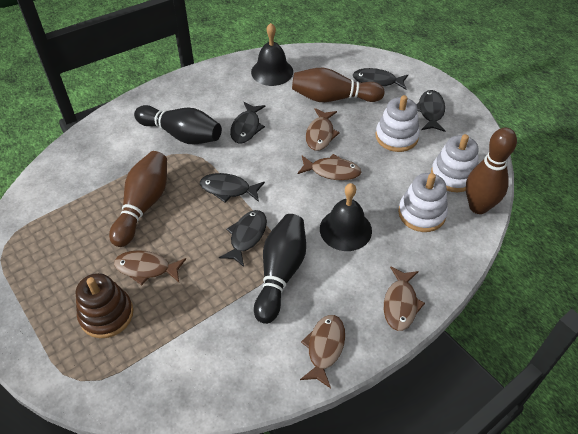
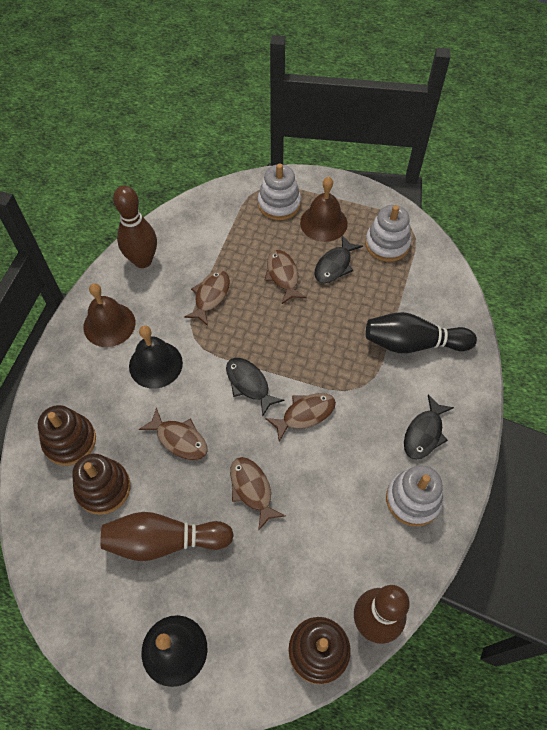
black bowling pin: [134,105,222,144] [254,214,306,324] = 2 -> [366,312,477,353] = 1
black fish: [200,173,265,202] [219,210,267,267] [230,102,266,143] [353,68,408,89] [417,90,445,132] = 5 -> [226,358,284,417] [314,235,363,283] [404,395,454,460] = 3
brown bell: none = 0 -> [83,283,135,347] [300,177,348,242] = 2
brown stacking toy: [76,273,133,338] = 1 -> [38,405,96,466] [72,454,131,515] [288,617,351,684] = 3

